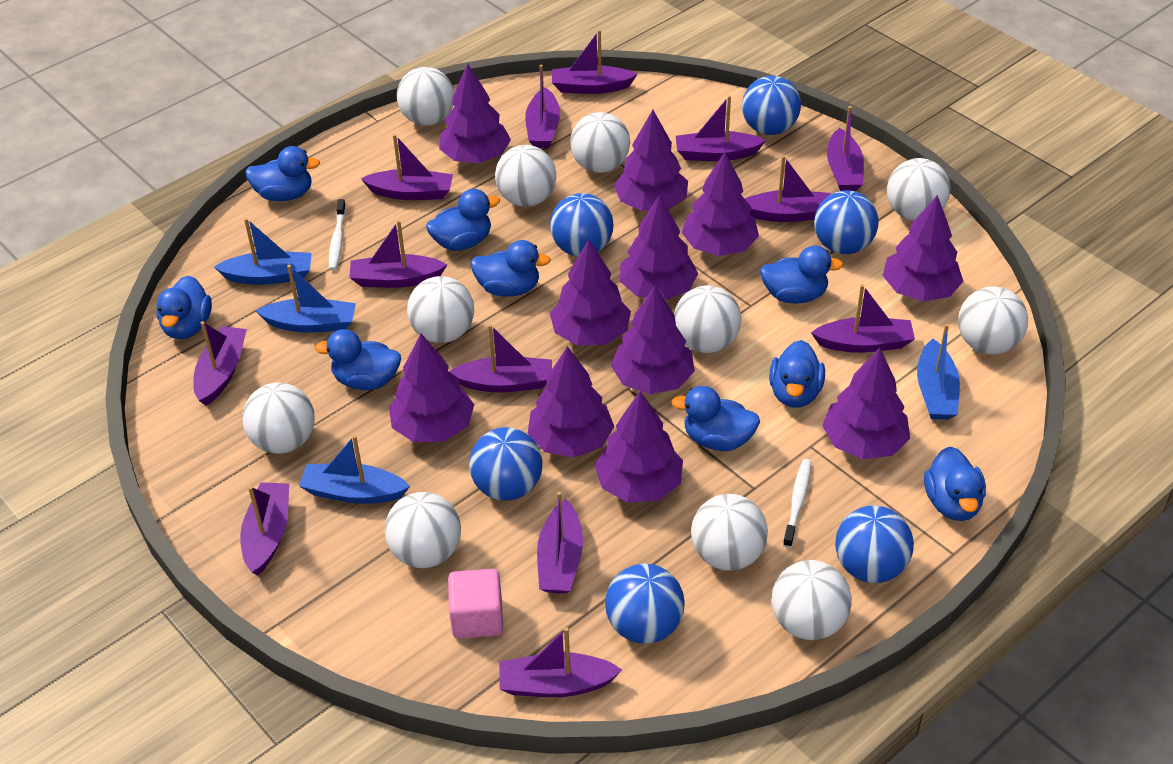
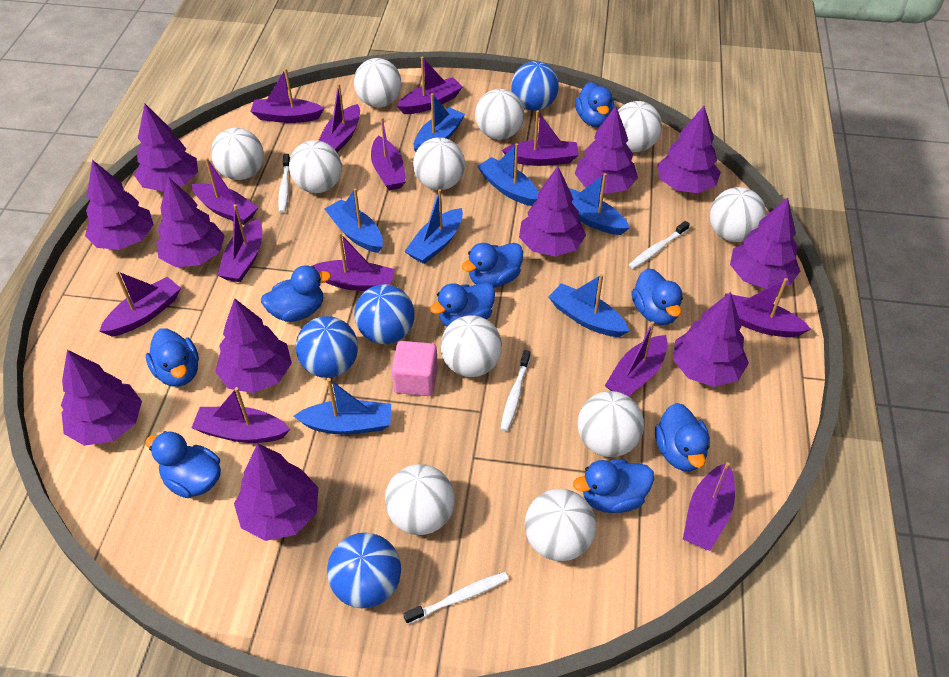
blue ball: [469,427,543,501] [550,193,614,257] [605,564,685,644] [742,76,801,135] [814,190,878,254] [835,505,914,583] = 6 -> [296,316,358,378] [327,532,401,608] [354,284,414,344] [511,61,559,111] = 4
blue boat: [214,218,311,285] [255,265,356,333] [299,435,410,504] [917,324,960,420] = 4 -> [294,378,391,435] [325,188,383,253] [404,189,463,264] [414,93,465,152] [477,143,539,206] [548,274,629,337] [569,173,630,235] = 7
white toothbrush: [329,199,346,270] [783,459,811,548] = 2 -> [278,154,290,213] [403,572,509,625] [500,350,530,431] [629,221,690,269] = 4

